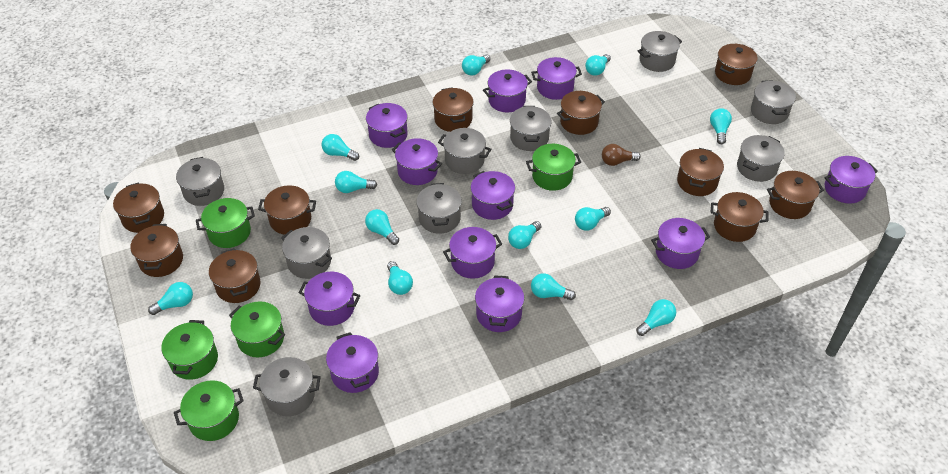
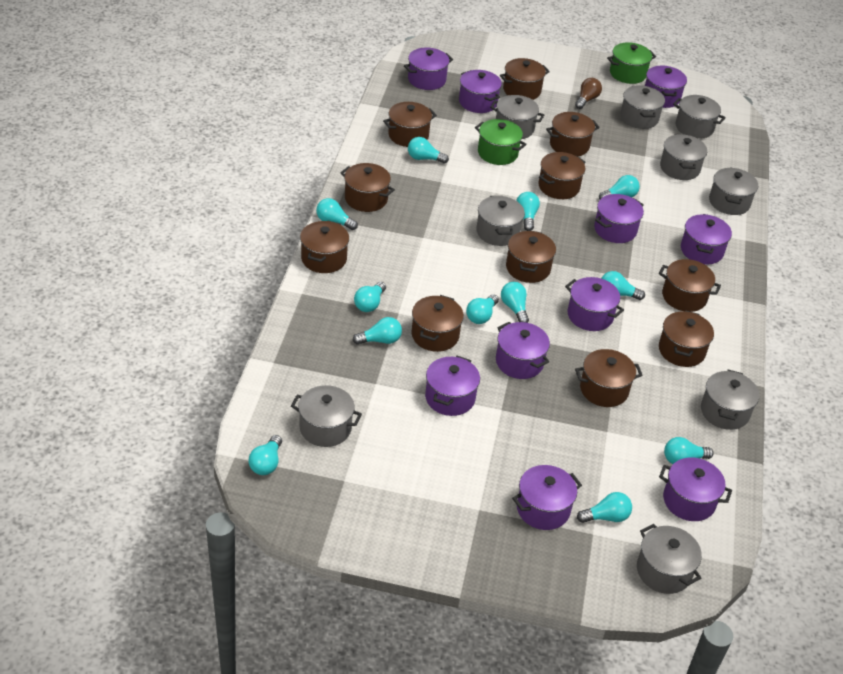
brown pot: [113,182,164,233] [130,224,183,277] [209,248,261,303] [258,185,316,235] [433,87,474,132] [557,91,605,135] [677,148,724,196] [710,192,768,242] [715,44,757,85] [767,171,824,219] = 10 -> [300,221,349,273] [340,163,395,212] [383,102,437,147] [412,295,464,352] [500,58,550,100] [506,230,556,283] [538,152,585,199] [546,112,600,156] [575,349,643,407] [659,259,721,312] [659,310,714,367] = 11
green pot: [162,320,218,380] [174,380,244,441] [196,198,255,248] [229,301,285,358] [526,144,581,191] = 5 -> [475,119,527,165] [607,42,656,84] = 2
purple pot: [298,272,361,326] [326,332,379,393] [366,103,408,148] [392,138,442,185] [443,227,502,279] [471,171,515,220] [475,275,524,332] [483,70,532,112] [531,57,582,100] [651,218,710,269] [824,156,878,204] = 11 -> [404,48,453,90] [425,356,480,416] [459,70,502,113] [496,322,550,379] [512,465,582,530] [565,277,624,331] [594,194,644,243] [645,66,687,108] [659,458,732,521] [681,214,732,264] = 10

